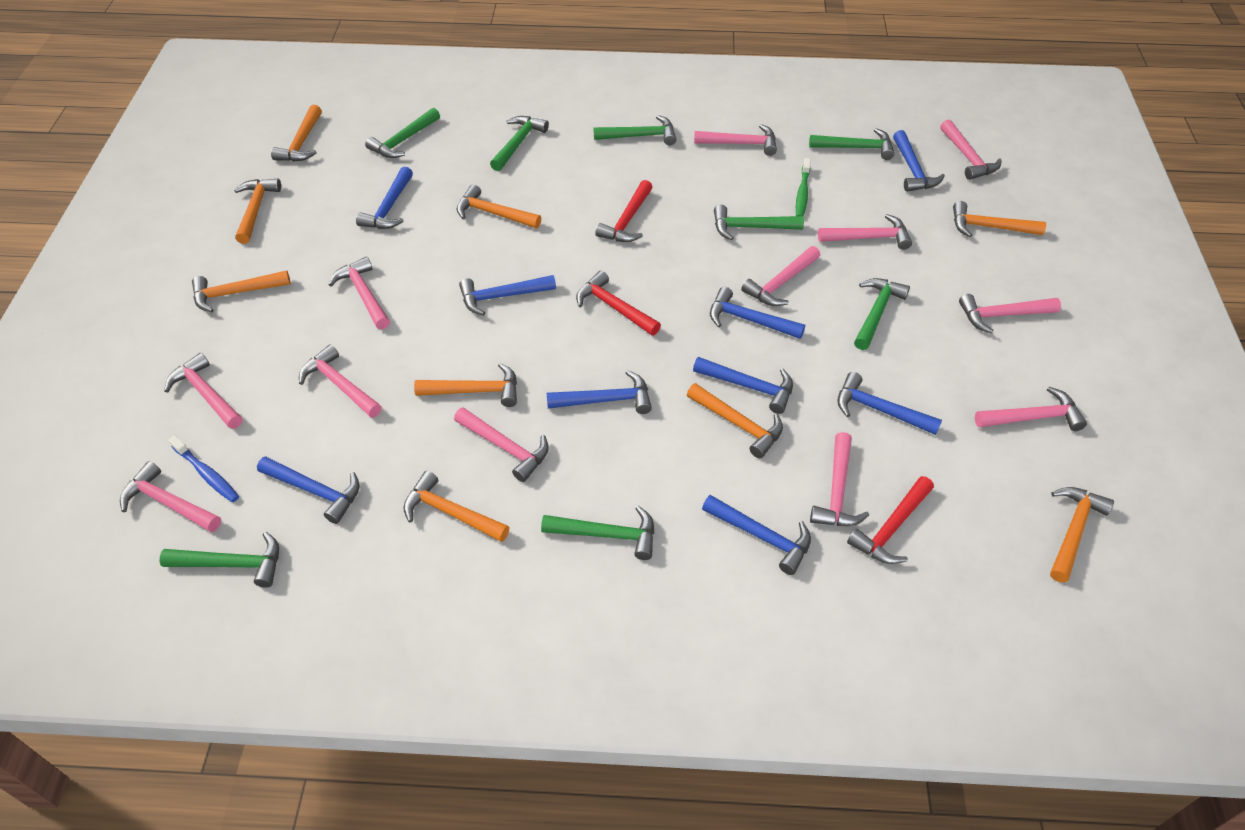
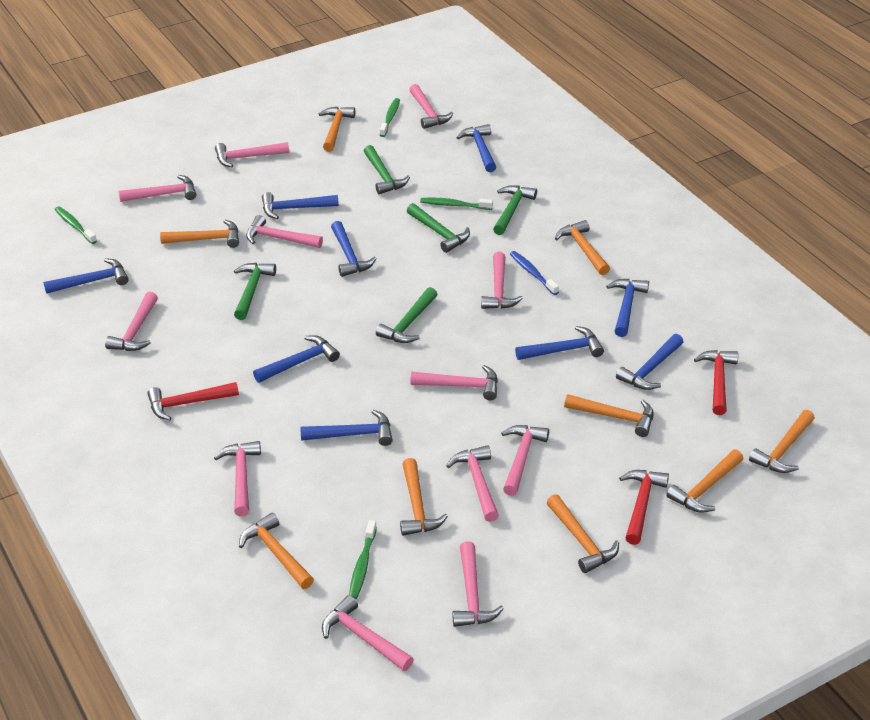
green hammer: [160,532,279,588] [365,108,440,158] [490,116,549,171] [541,506,654,560] [594,115,677,145] [714,205,804,241] [809,128,894,160] [854,278,910,350] = 8 -> [234,263,276,320] [364,145,410,194] [376,287,437,343] [407,203,470,253] [493,185,537,235] = 5
green toothbrush: [796,158,811,216] = 1 -> [54,206,97,244] [349,520,377,599] [380,98,400,137] [420,198,493,210] = 4

